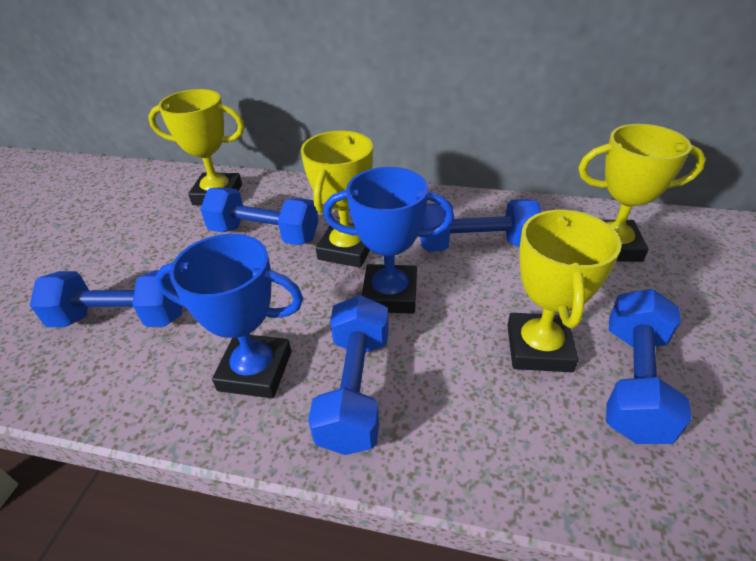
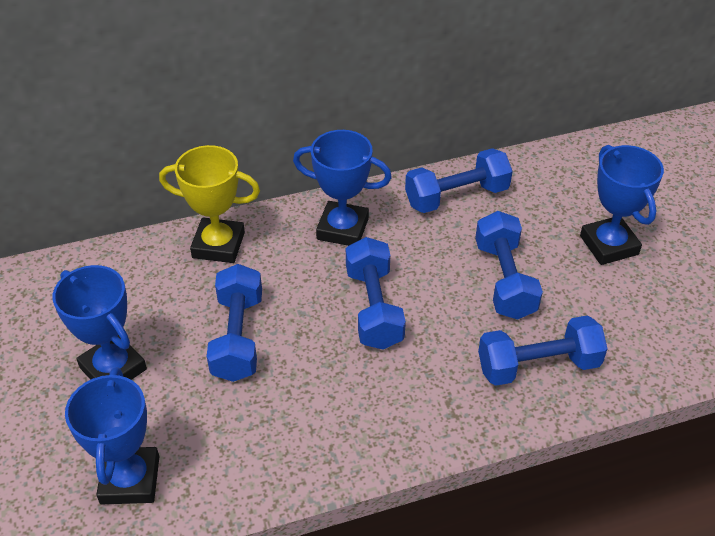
blue trophy: [155,234,304,398] [323,167,454,314] = 2 -> [52,265,147,380] [65,367,159,505] [293,130,392,246] [580,145,664,265] = 4
yellow trophy: [148,89,244,205] [301,131,373,268] [507,209,622,372] [578,124,706,262] = 4 -> [159,145,260,263] = 1

